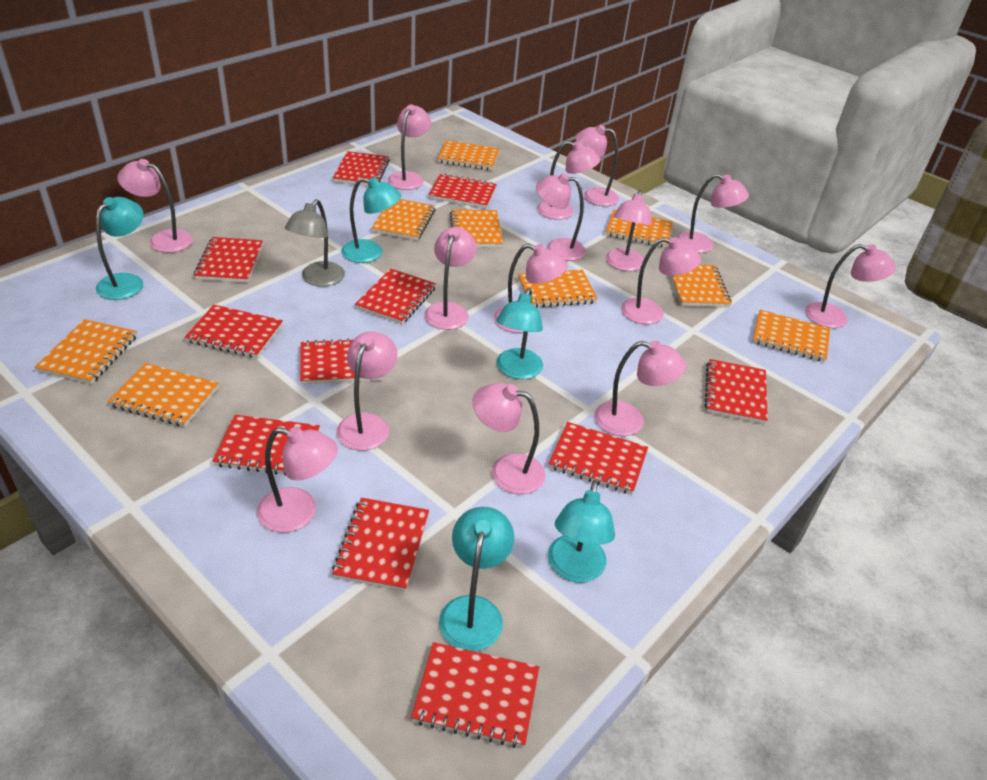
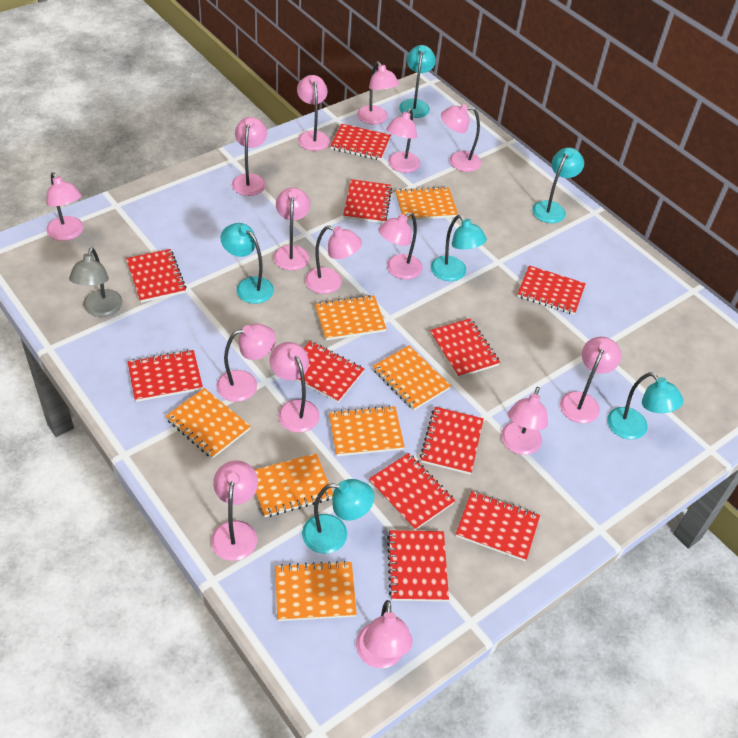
orange notebook: [35,319,137,384] [108,363,219,427] [372,199,436,240] [437,140,500,170] [450,209,503,247] [518,270,598,308] [606,209,673,248] [671,264,732,308] [753,310,830,362] = 9 -> [166,388,251,459] [255,453,333,517] [275,561,357,621] [315,295,387,340] [329,405,405,456] [372,345,451,410] [396,187,458,220] = 7
turquoise lamp: [96,197,143,300] [341,177,401,263] [439,507,514,651] [496,288,543,379] [548,480,615,583] = 5 -> [221,223,274,304] [302,479,375,554] [399,45,436,118] [431,215,487,281] [532,147,584,223] [607,372,684,440] = 6

